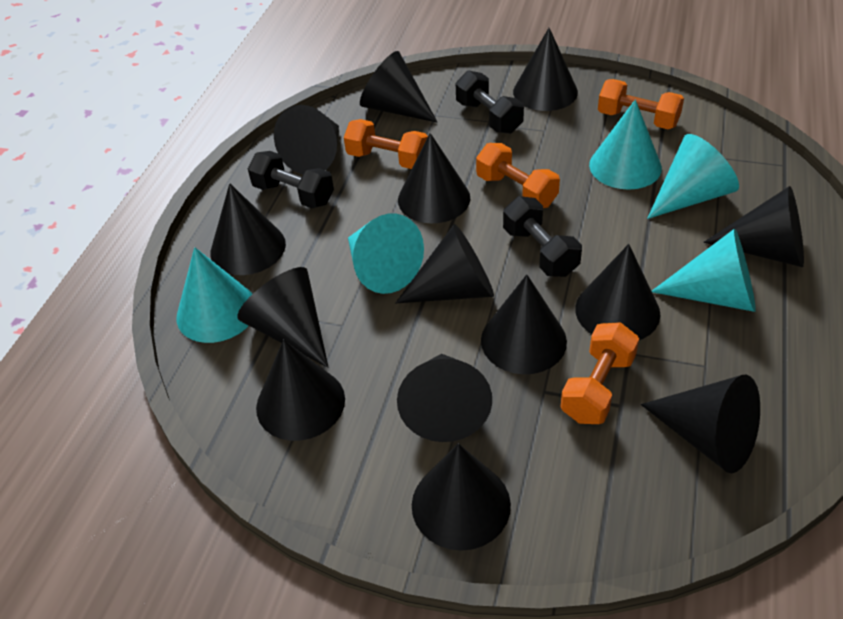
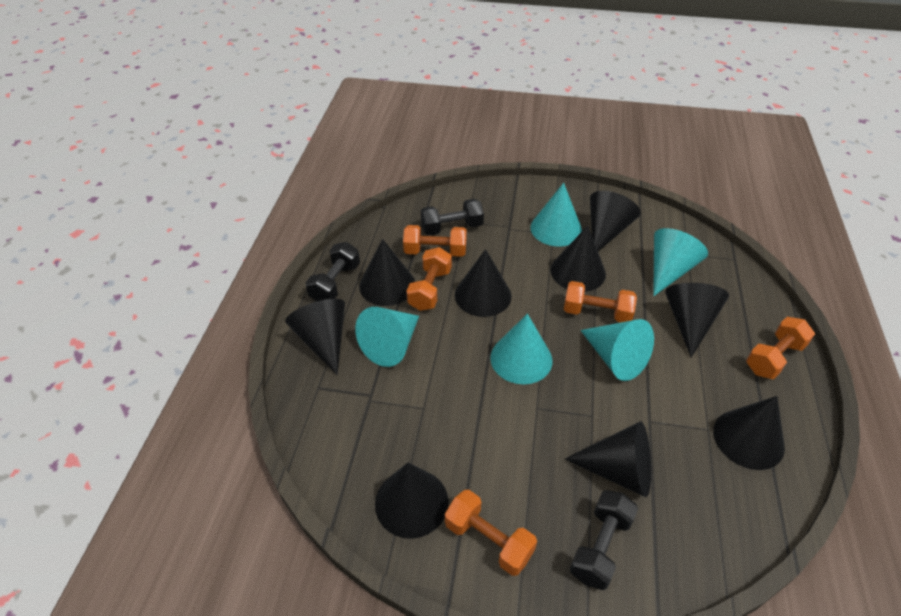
black cone: [210,183,286,275] [237,267,328,368] [256,339,345,441] [274,105,339,174] [360,51,438,123] [396,224,494,303] [397,354,492,442] [398,133,470,223] [412,443,511,551] [481,274,567,374] [513,28,578,111] [575,244,660,340] [641,375,760,473] [704,186,804,267] = 14 -> [285,299,345,375] [359,239,415,306] [375,463,449,539] [455,249,512,317] [550,226,606,292] [565,421,651,497] [590,191,641,251] [665,283,729,358] [713,396,785,470] = 9
orange dumbbell: [344,119,428,169] [476,143,560,208] [560,322,639,424] [598,79,684,129] = 4 -> [403,225,467,257] [406,247,452,311] [445,490,537,576] [564,281,637,322] [746,317,815,379] = 5

